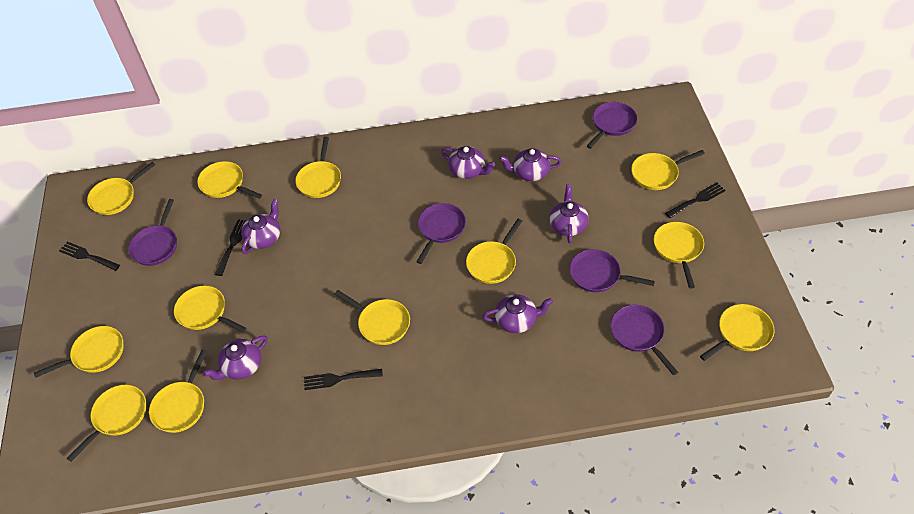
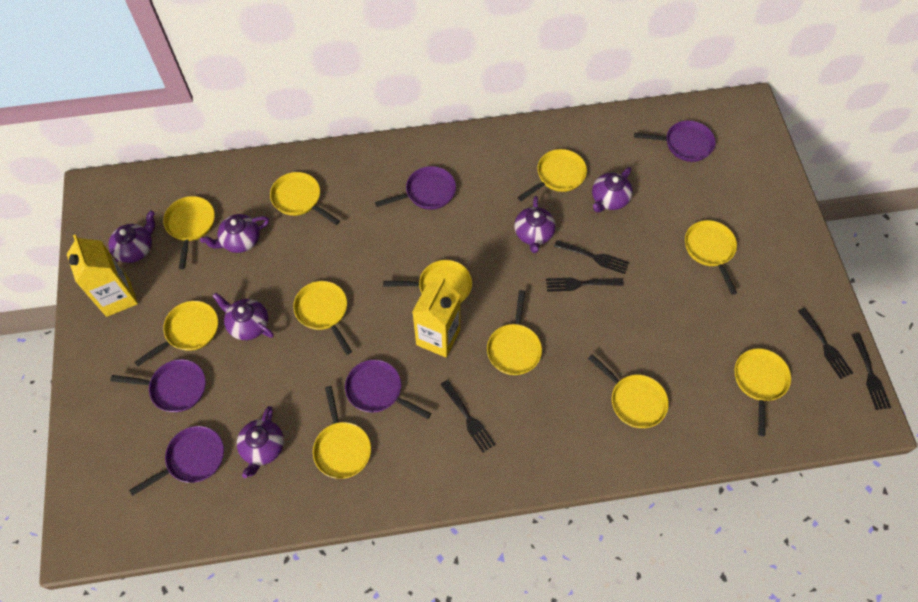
black fork: [59,242,120,271] [215,219,246,276] [304,369,383,390] [665,183,726,218] = 4 -> [440,380,496,452] [546,277,624,292] [554,240,629,274] [798,308,853,379] [852,333,891,410] = 5
yellow carton: none = 0 -> [67,235,138,317] [412,277,460,357] = 2
yellow pan: [34,326,124,378] [67,385,146,462] [87,162,156,215] [149,350,207,433] [174,286,247,333] [197,161,262,199] [295,137,341,198] [335,290,410,345] [466,219,522,284] [631,150,705,190] [654,222,704,288] [700,304,774,361] = 12 -> [134,301,218,366] [163,196,215,269] [270,172,340,225] [293,281,352,355] [313,386,371,479] [383,260,472,303] [487,290,542,375] [517,149,587,201] [588,354,669,428] [685,220,737,295] [735,348,791,436] = 11

